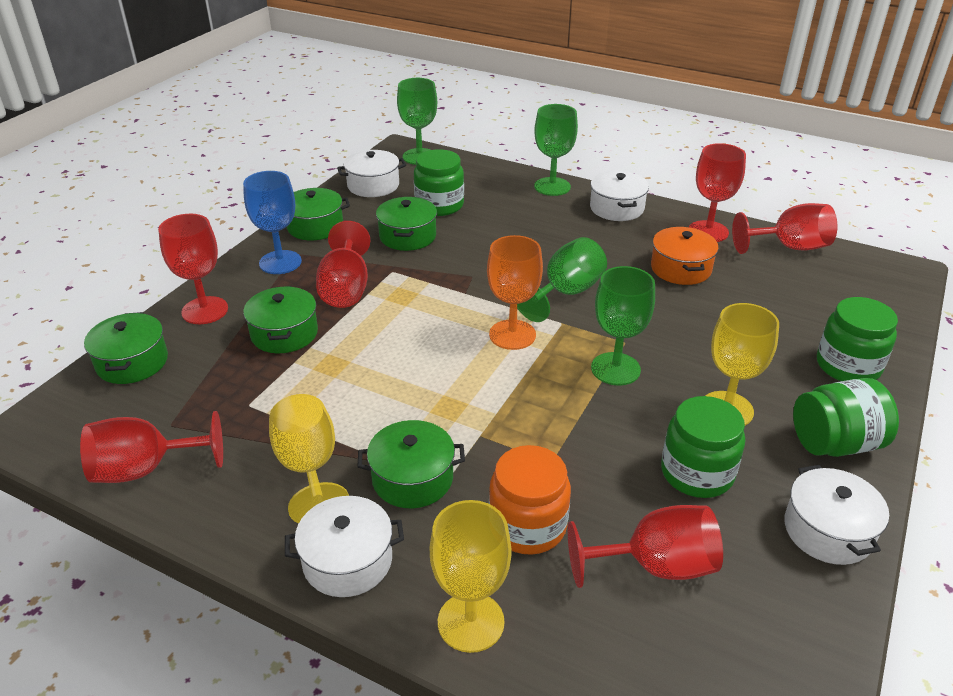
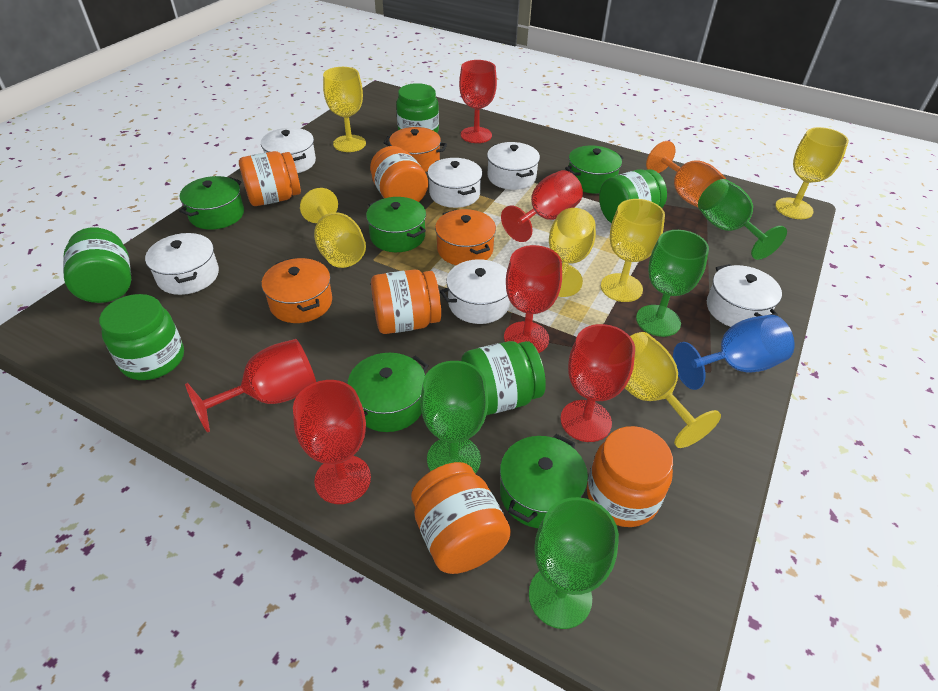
green jar: [414,149,464,216] [661,396,745,498] [793,378,899,457] [817,297,898,381] = 4 -> [63,228,131,303] [99,294,184,380] [396,83,439,133] [461,341,546,415] [599,169,667,224] = 5
orange jar: [489,445,571,555] = 1 -> [239,151,301,206] [370,146,428,202] [371,270,441,334] [411,462,511,574] [587,426,673,527] = 5
orange pot: [651,227,718,285] = 1 -> [262,258,332,323] [384,127,447,172] [435,209,496,265] = 3
white pot: [285,496,404,597] [337,150,406,197] [590,171,649,221] [784,465,889,565] = 4 -> [145,233,219,295] [261,128,316,173] [427,158,482,208] [440,259,510,324] [487,142,540,190] [707,264,782,327] = 6
yellow goblet: [269,394,349,524] [430,500,512,653] [705,303,779,426] = 3 -> [300,188,366,268] [323,67,366,152] [549,208,596,297] [601,199,665,302] [625,332,721,448] [775,127,849,219] = 6

